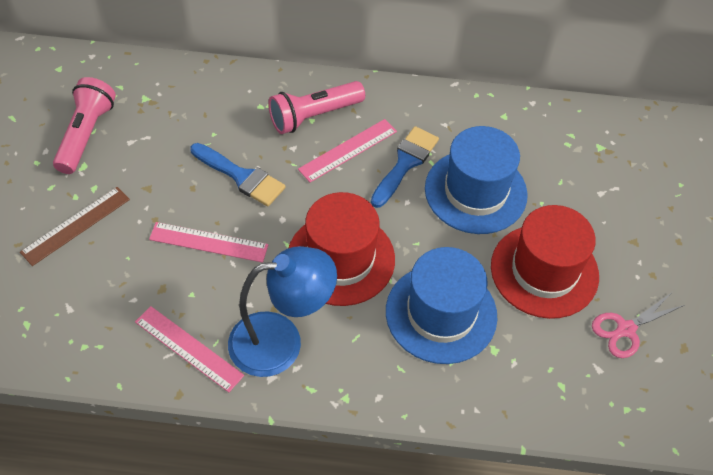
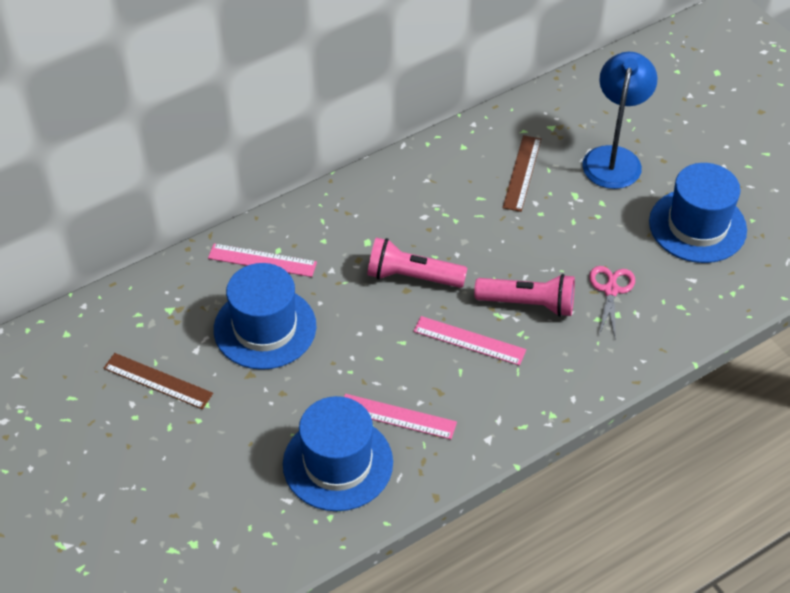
blue brush: [190,143,285,207] [371,126,439,208] = 2 -> none = 0
blue hat: [386,247,497,364] [425,126,528,234] = 2 -> [214,263,316,370] [283,396,393,511] [649,163,747,263] = 3
brown ruler: [20,187,130,266] = 1 -> [103,353,213,409] [503,135,541,212] = 2
red hat: [289,192,395,306] [491,205,599,319] = 2 -> none = 0

